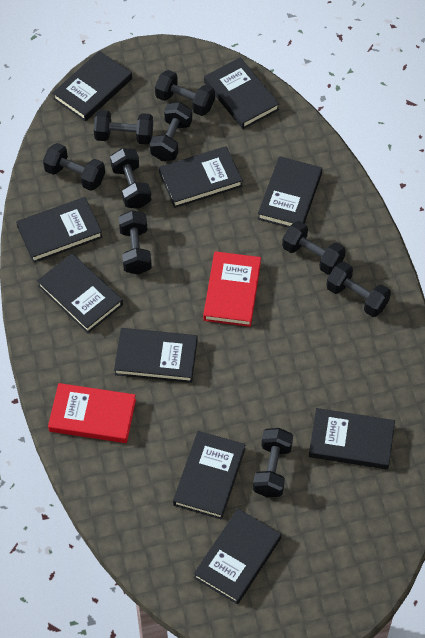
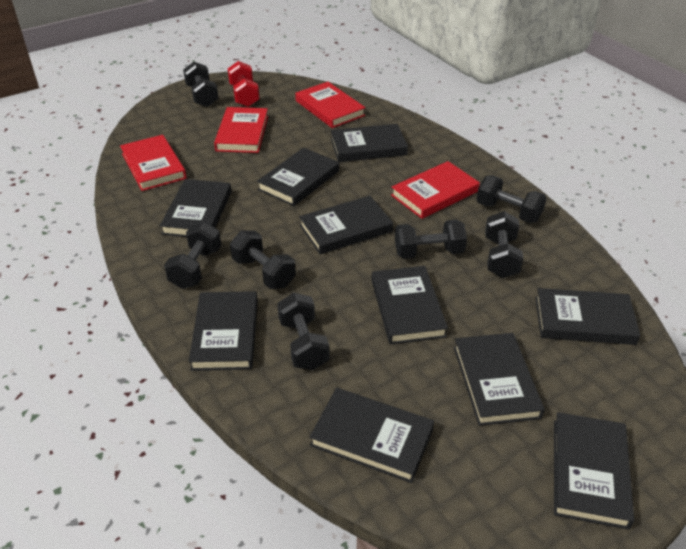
black dumbbell: [43,143,105,191] [94,110,153,145] [110,148,151,209] [119,210,152,274] [150,102,192,161] [155,70,215,116] [253,428,293,497] [282,221,346,275] [326,262,391,317] = 9 -> [164,222,221,289] [183,62,219,107] [230,230,296,289] [277,293,330,370] [395,220,467,259] [477,175,546,223] [485,211,523,278] = 7
red book: [48,383,136,443] [203,251,261,327] = 2 -> [120,135,187,191] [214,107,268,153] [295,82,365,128] [391,161,480,219] = 4
red dumbbell: none = 0 -> [228,61,259,107] = 1

